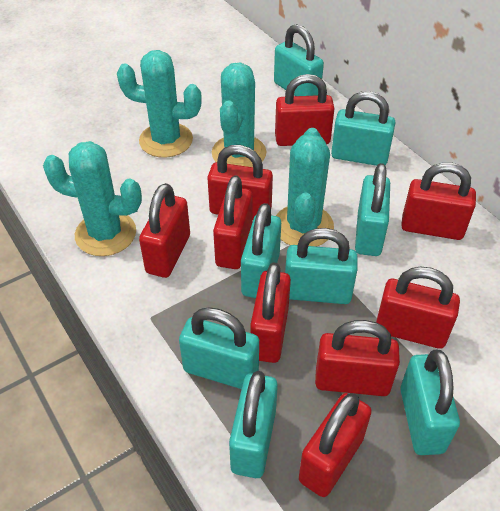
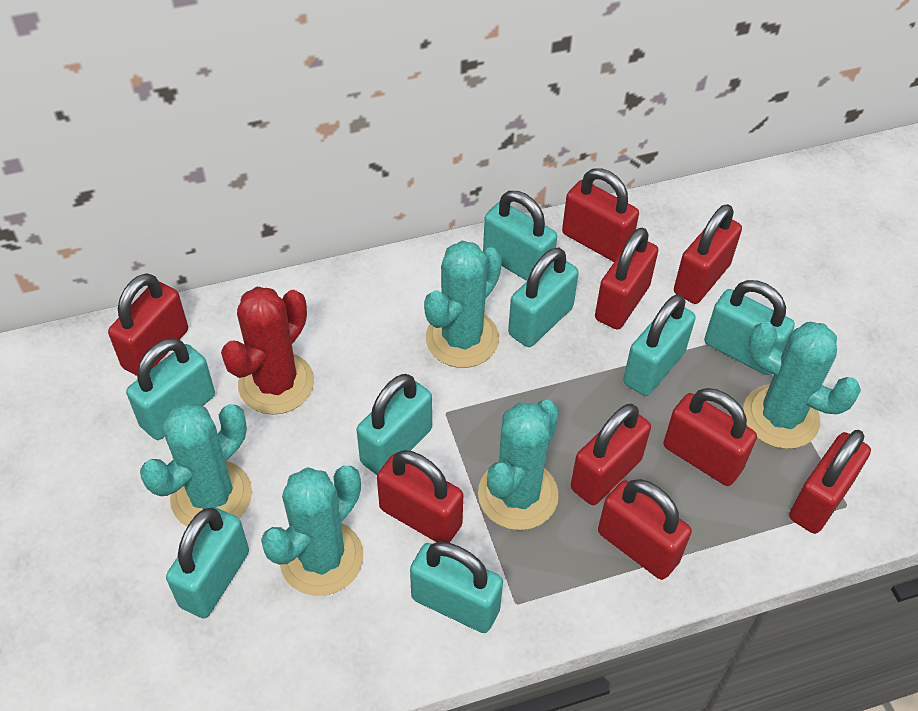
red cactus: none = 0 -> [221,287,314,415] = 1
turquoise cactus: [43,141,142,256] [117,50,202,158] [212,63,266,167] [276,128,334,247] = 4 -> [140,403,252,527] [261,466,363,596] [424,241,502,368] [478,400,559,530] [743,322,861,449] = 5

